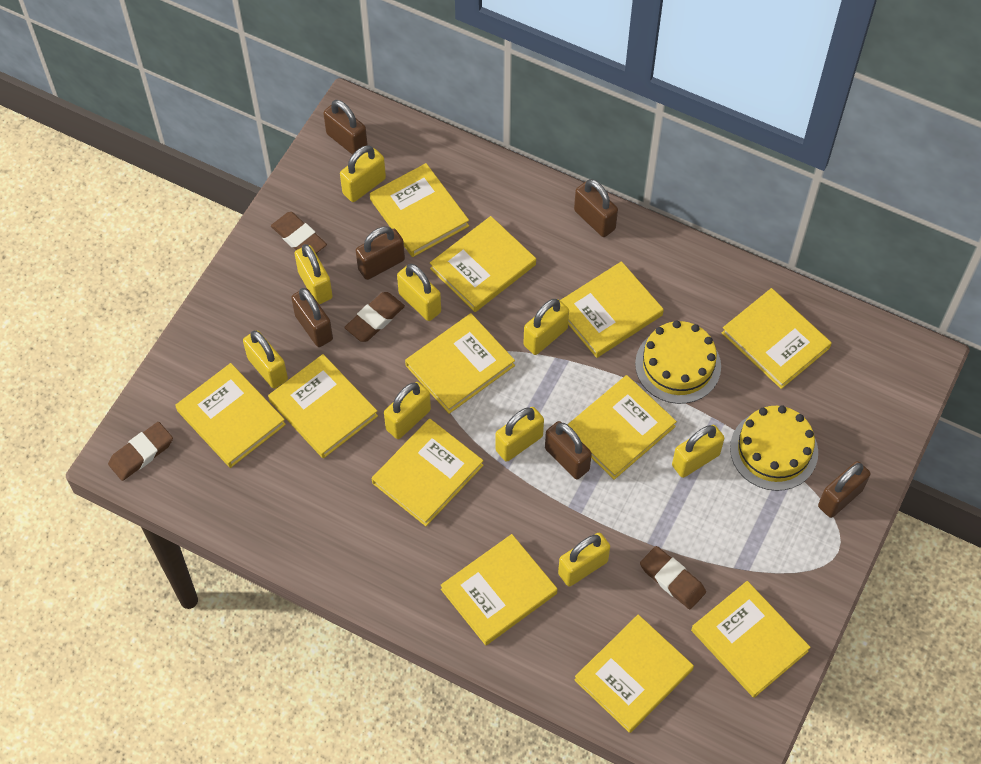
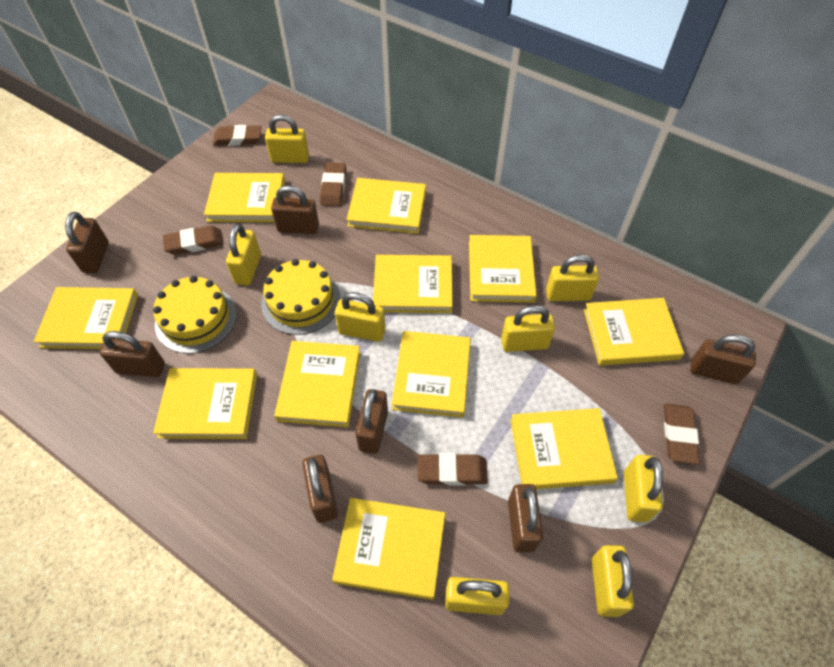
brown eraser: [108,422,173,481] [271,212,327,254] [344,292,405,342] [640,546,706,609] = 4 -> [163,226,223,255] [213,125,262,146] [320,162,346,206] [418,453,488,485] [664,403,700,464] = 5
brown padlock: [291,288,333,347] [323,100,368,155] [356,226,405,280] [545,421,592,480] [574,179,618,237] [818,461,871,518] = 6 -> [65,212,109,273] [100,331,165,377] [271,185,319,234] [302,455,338,523] [355,389,388,454] [508,484,543,553] [690,334,756,385] = 7
yellow book: [175,363,286,468] [268,354,378,459] [370,163,469,257] [372,419,484,526] [405,313,515,414] [430,216,536,312] [441,534,558,645] [560,261,664,358] [567,375,677,480] [575,614,694,733] [691,581,811,698] [722,288,832,389] = 12 -> [34,287,138,349] [153,368,257,439] [204,173,285,222] [274,341,360,427] [332,498,445,600] [346,178,426,234] [373,255,453,313] [392,331,471,417] [469,235,537,303] [510,408,618,489] [584,298,684,366] = 11
yellow padlock: [243,330,288,389] [294,244,333,304] [340,145,386,202] [384,382,431,439] [397,264,441,321] [495,407,544,462] [523,299,569,355] [558,533,610,587] [672,425,724,478] = 9 -> [226,224,261,285] [265,115,309,163] [335,292,386,342] [445,577,509,615] [501,305,555,352] [546,254,599,301] [592,545,634,617] [624,455,663,522] = 8

